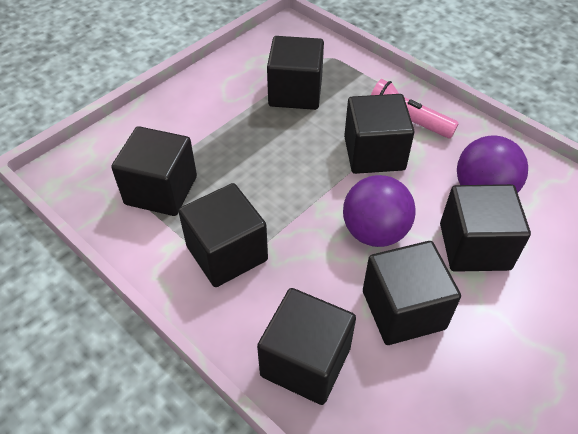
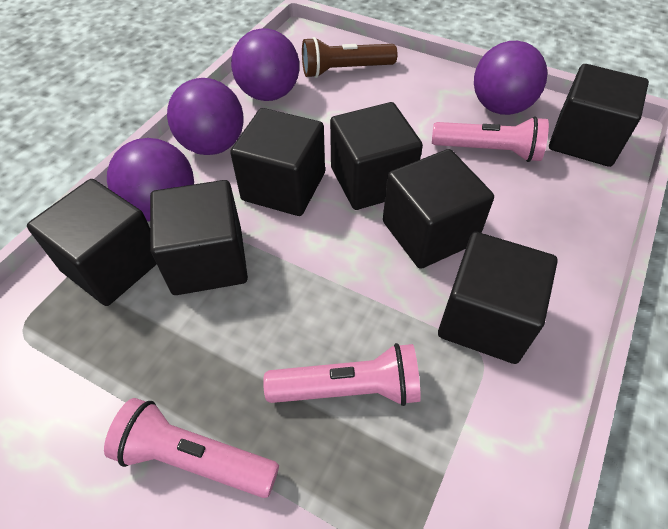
brown flashlight: none = 0 -> [302,37,397,78] = 1
pink flashlight: [371,79,459,138] = 1 -> [104,398,279,498] [263,343,421,406] [432,116,549,162] = 3
purple ball: [343,175,416,247] [457,135,528,193] = 2 -> [107,138,194,221] [167,78,243,155] [231,28,299,101] [474,41,548,115] = 4

